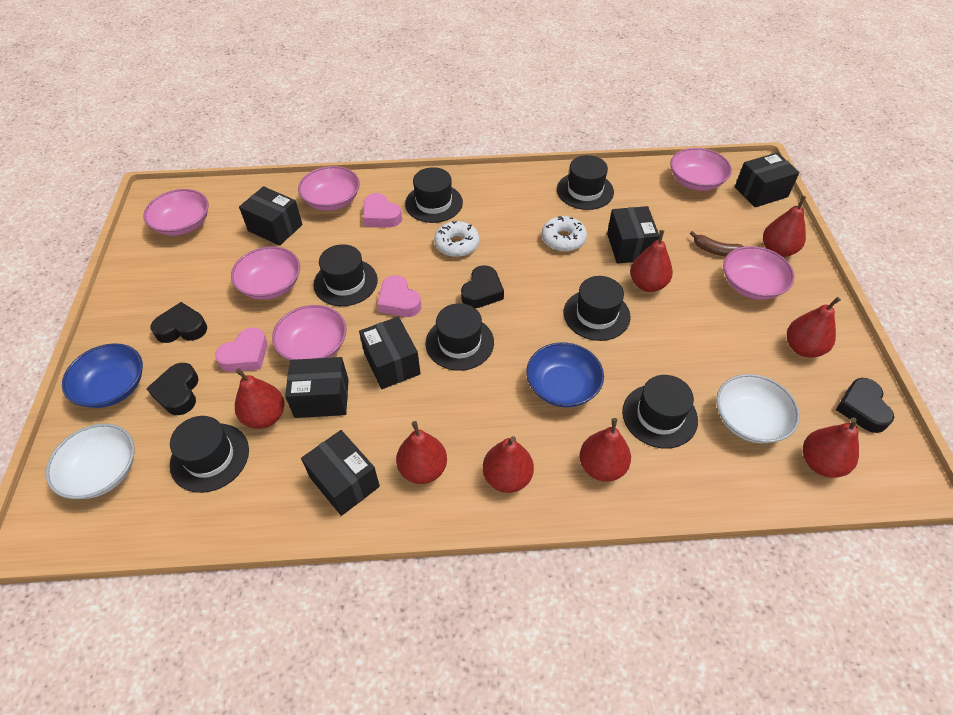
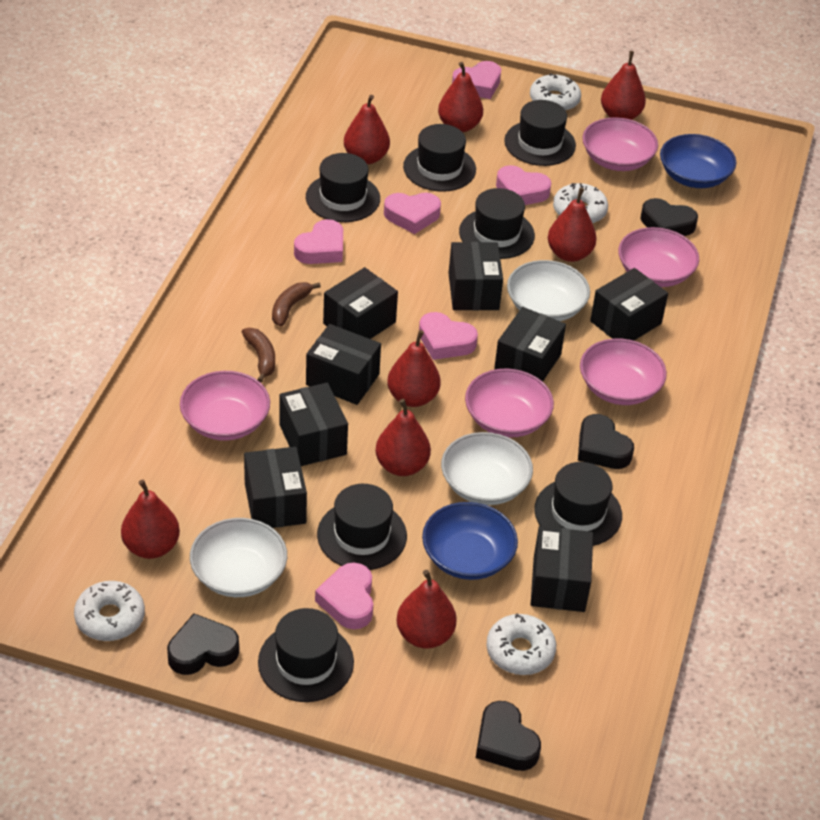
black box: [239,186,303,246] [285,357,349,418] [301,430,380,516] [359,317,421,389] [607,206,659,264] [735,152,800,207] = 6 -> [244,447,307,528] [280,382,348,466] [306,324,381,405] [323,267,398,339] [449,242,503,310] [494,307,566,382] [531,526,593,612] [590,268,668,341] = 8
brown banana: [690,231,744,256] = 1 -> [242,328,275,383] [272,282,321,327] = 2
pink bowl: [143,189,209,236] [231,247,300,300] [272,305,347,361] [298,166,360,211] [670,148,732,191] [723,246,795,300] = 6 -> [180,371,270,441] [465,369,554,438] [580,339,667,405] [582,117,658,171] [618,227,699,287] = 5
pink heart: [215,327,268,372] [363,193,402,227] [377,275,421,317] = 3 -> [294,219,343,264] [315,563,373,630] [384,193,441,234] [419,312,478,360] [452,61,501,99] [496,165,551,205] = 6
white bowl: [46,424,135,499] [716,374,800,443] = 2 -> [190,518,287,597] [441,432,533,505] [507,260,590,321] = 3
white donut: [434,221,479,257] [542,216,587,252] = 2 -> [74,581,145,641] [486,614,556,675] [530,73,581,111] [553,183,608,224] = 4

